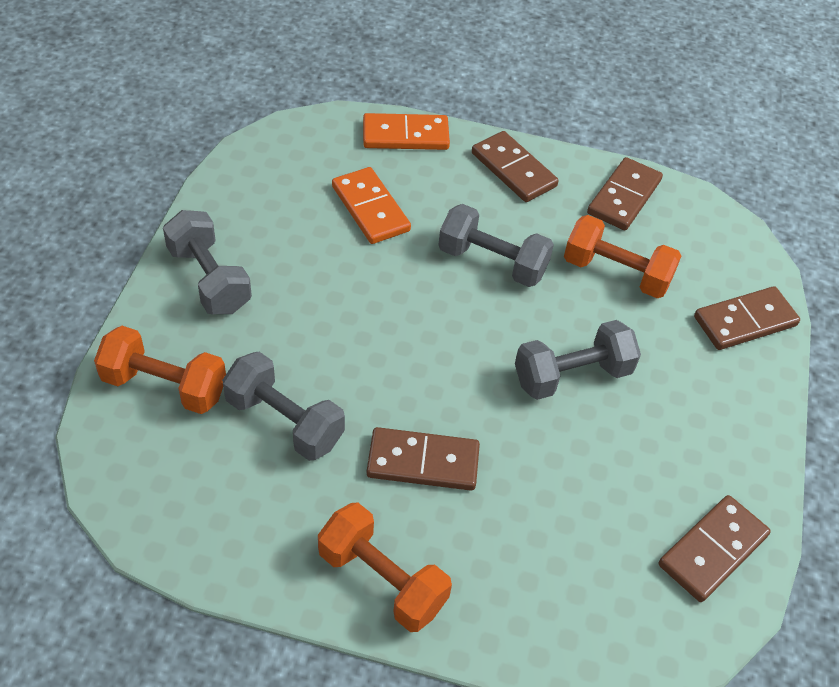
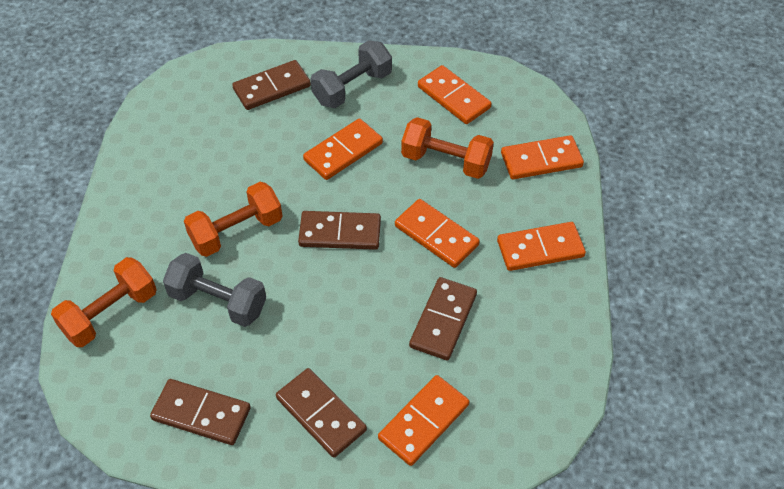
grey dumbbell: [163,210,252,314] [222,352,345,461] [438,204,554,287] [515,320,641,400] = 4 -> [163,253,266,327] [311,40,392,108] = 2
orange domino: [332,167,411,244] [363,113,450,150] = 2 -> [303,118,383,180] [378,375,469,466] [395,199,480,268] [418,65,492,124] [497,222,586,271] [501,135,584,179] = 6

